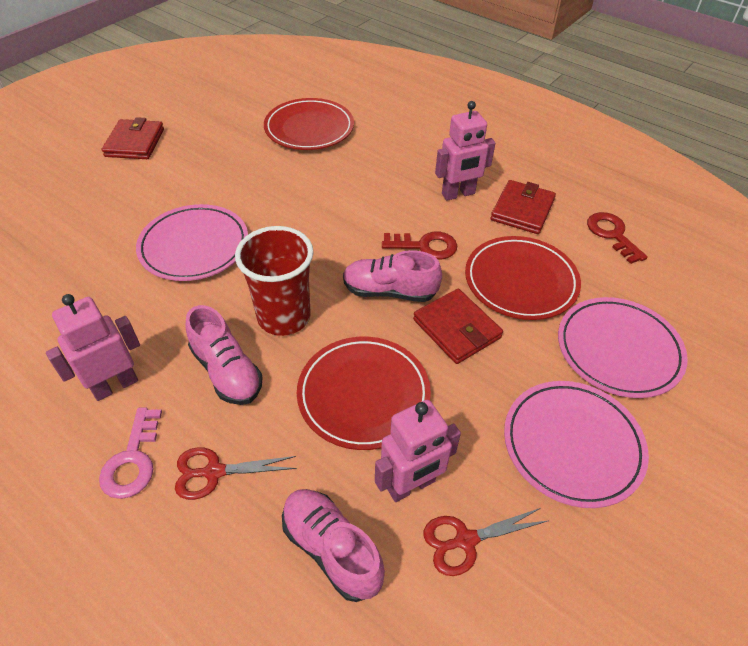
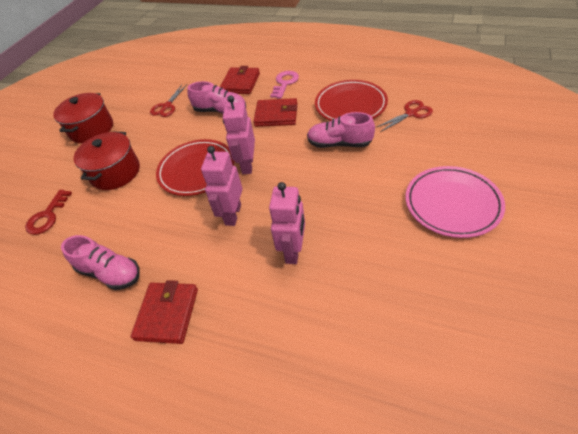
pink plate: [136,204,248,281] [504,381,649,508] [558,297,688,398] = 3 -> [405,166,505,238] = 1
red cup: [235,226,314,336] = 1 -> none = 0
red key: [382,232,457,259] [587,212,648,264] = 2 -> [25,190,72,235] = 1
red plate: [264,98,354,150] [297,337,431,450] [465,236,581,320] = 3 -> [156,139,234,196] [315,80,388,121] = 2
red pot: none = 0 -> [53,93,113,143] [74,132,140,190] = 2

